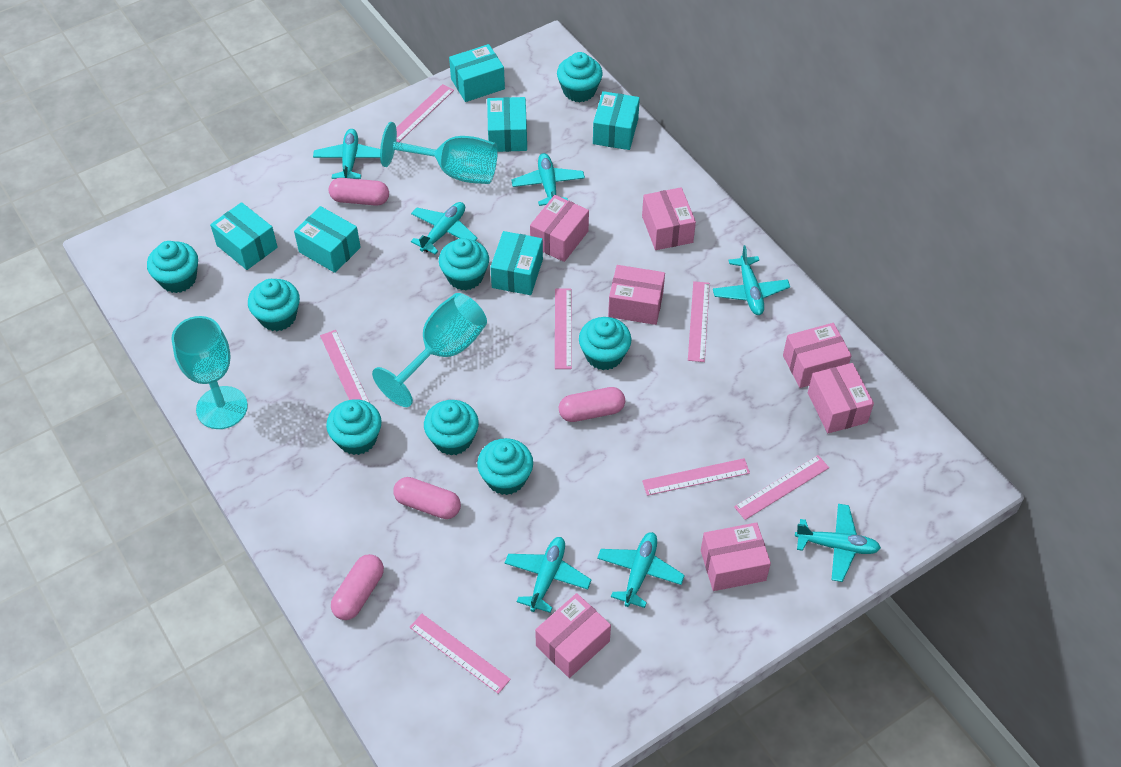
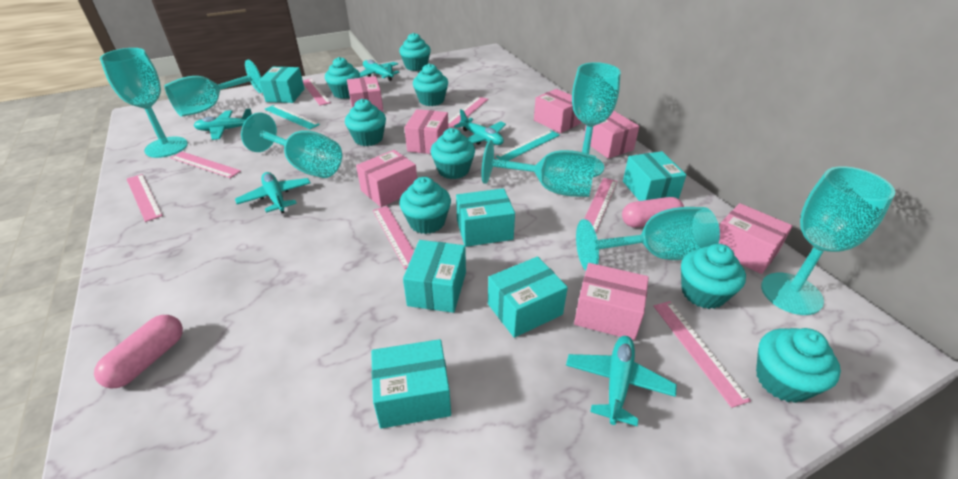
pink capsule: [329,178,389,206] [331,554,384,620] [393,477,461,519] [559,387,625,422] = 4 -> [94,315,183,389] [622,197,684,228] = 2
turquoise goblet: [171,316,248,429] [372,293,487,407] [380,122,498,184] = 3 -> [100,48,188,158] [164,60,263,117] [241,112,342,178] [481,140,596,197] [572,62,621,177] [576,207,720,271] [761,166,895,315] = 7
turquoise plane: [313,129,380,179] [411,202,478,255] [505,537,592,613] [511,153,585,206] [597,532,685,608] [713,245,790,315] [795,504,881,582] = 7 -> [194,109,252,140] [235,172,311,213] [360,60,399,81] [454,109,506,145] [566,336,677,426] = 5
turquoise ruler: none = 0 -> [265,105,320,129] [496,130,560,161] = 2

